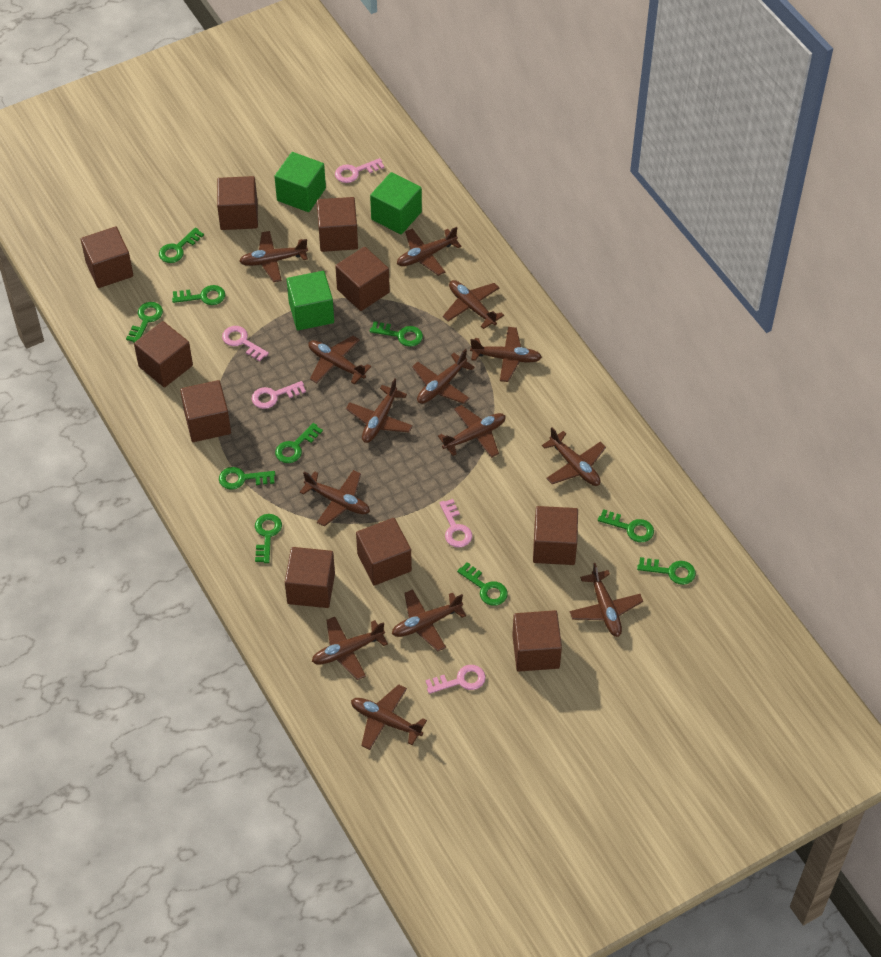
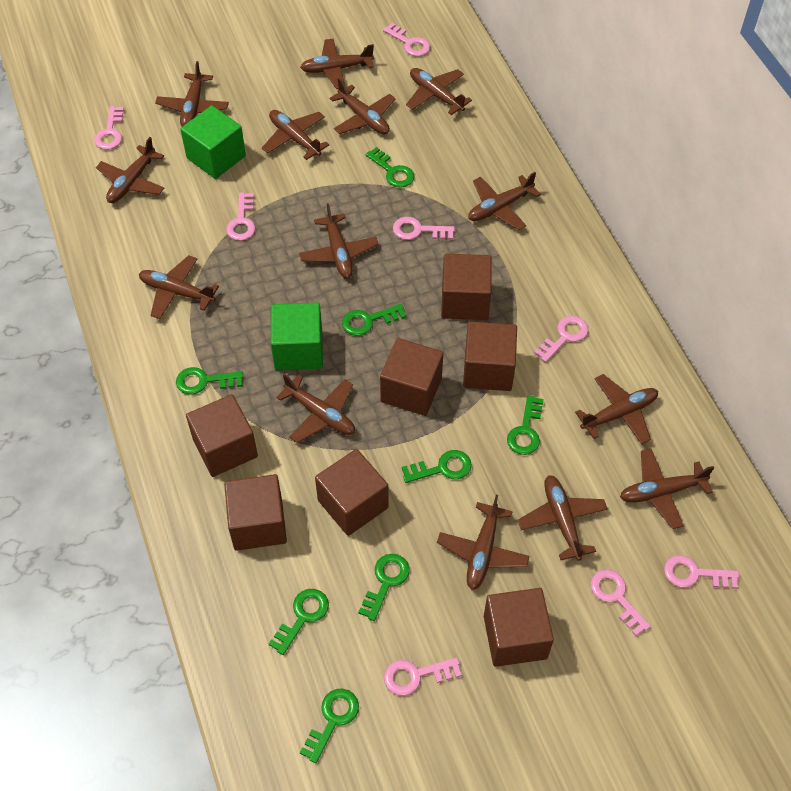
brown cube: [81,226,133,288] [134,321,193,387] [180,380,231,442] [217,176,258,230] [285,547,335,608] [317,197,358,252] [335,247,390,311] [356,518,412,586] [512,610,562,672] [533,506,578,565] = 10 -> [186,394,258,477] [224,474,287,551] [315,449,389,536] [380,338,443,416] [441,254,492,320] [463,321,517,391] [484,588,554,667] = 7
green cube: [274,152,326,212] [287,271,334,330] [370,172,422,234] = 3 -> [180,105,246,179] [271,303,323,370] = 2
green key: [126,302,163,343] [159,228,204,263] [172,285,225,305] [219,467,275,490] [255,514,282,563] [275,423,323,463] [370,321,423,347] [457,562,508,606] [598,509,654,542] [637,557,696,585] = 10 -> [176,367,243,395] [269,589,329,655] [300,689,359,763] [342,304,406,336] [358,554,410,621] [366,147,415,188] [402,450,472,483] [507,395,544,455] = 8
pink key: [222,326,269,362] [252,381,306,409] [335,158,385,183] [425,665,486,694] [440,499,472,548] = 5 -> [94,106,124,150] [226,192,256,241] [383,23,430,56] [384,657,461,696] [393,217,455,240] [534,316,589,362] [591,569,651,636] [664,555,739,589] = 8

